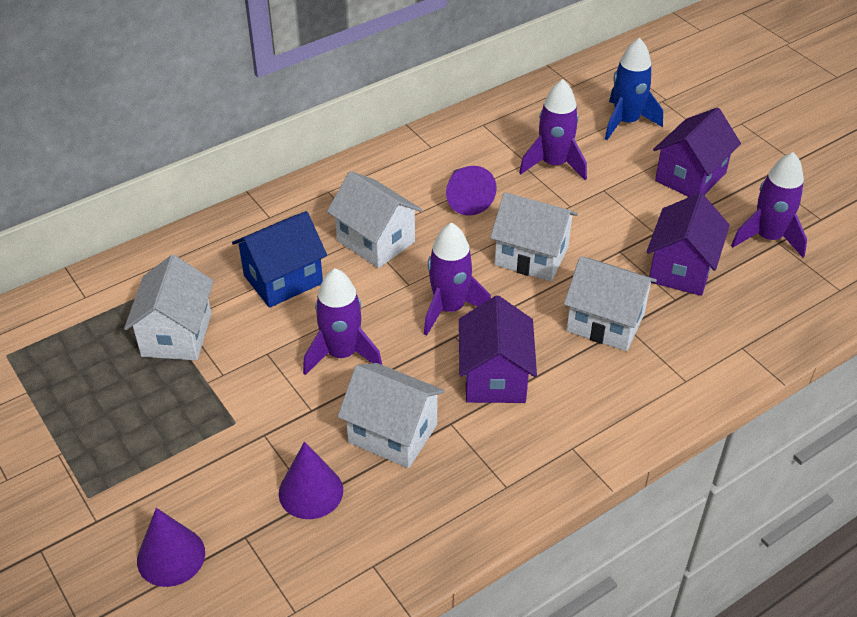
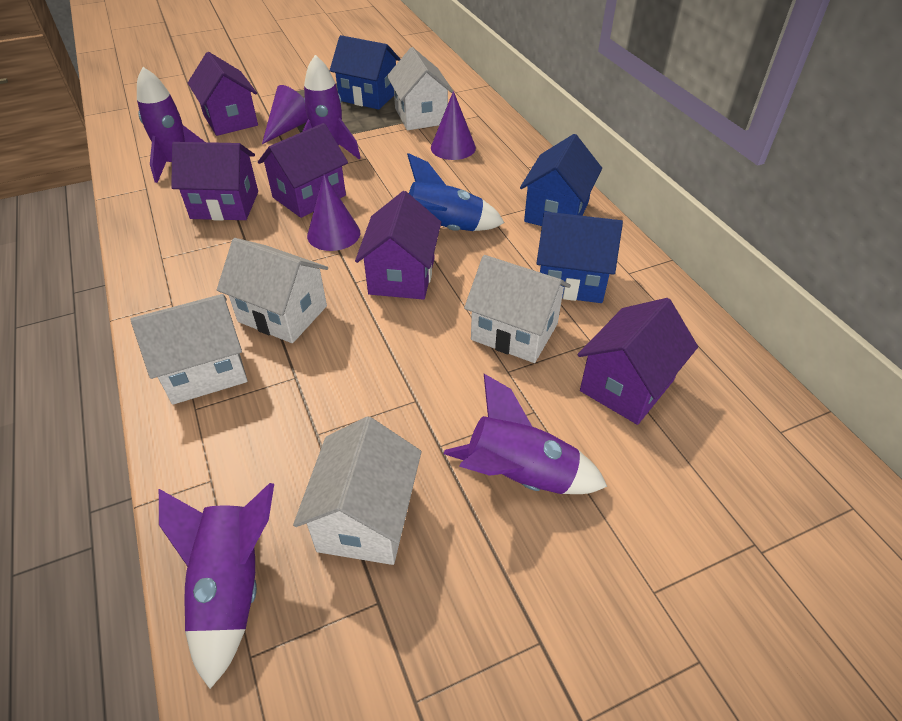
blue house: [232,211,327,308] = 1 -> [330,35,400,110] [520,134,602,226] [536,212,623,303] = 3
purple house: [459,295,537,403] [646,193,730,296] [653,107,741,197] = 3 -> [171,142,258,221] [188,52,258,136] [258,123,348,218] [355,191,441,300] [577,298,698,425] = 5

